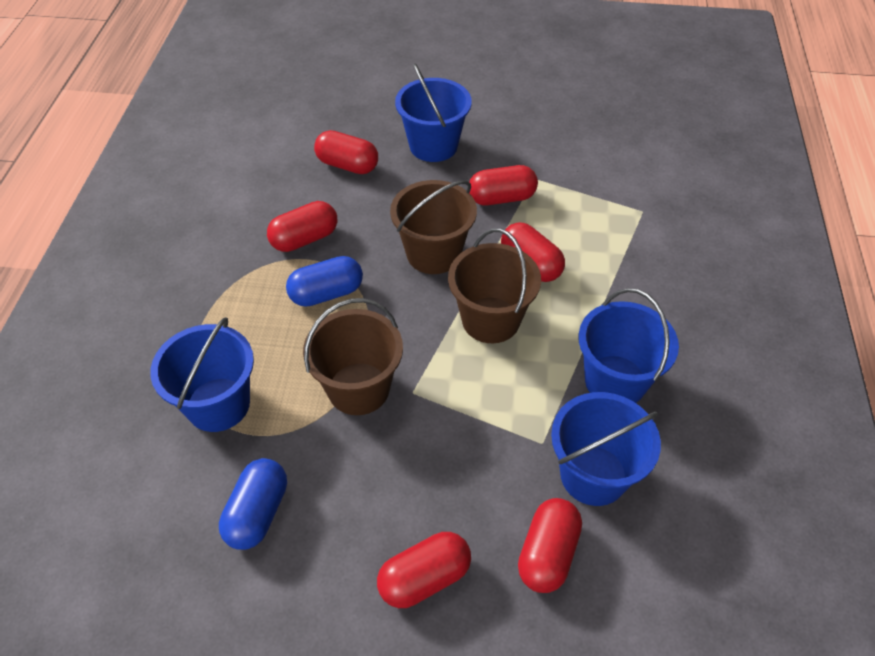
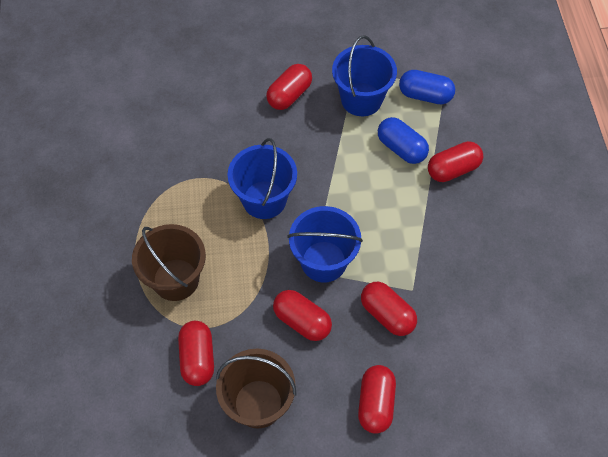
blue bucket: [150,317,254,432] [395,64,472,162] [551,392,661,506] [579,288,679,403] = 4 -> [228,138,297,219] [287,206,363,282] [332,35,397,116] = 3
brown bucket: [303,298,403,415] [390,180,477,274] [448,228,541,343] = 3 -> [132,224,206,301] [216,349,296,428] = 2

